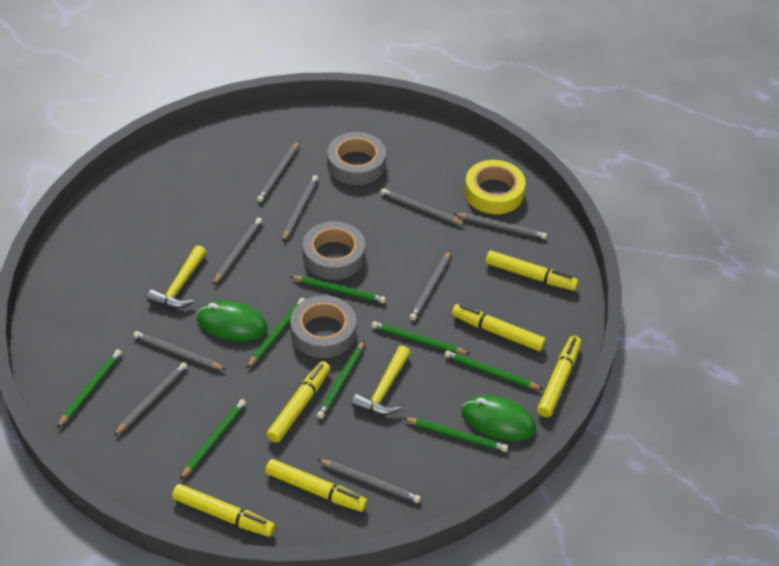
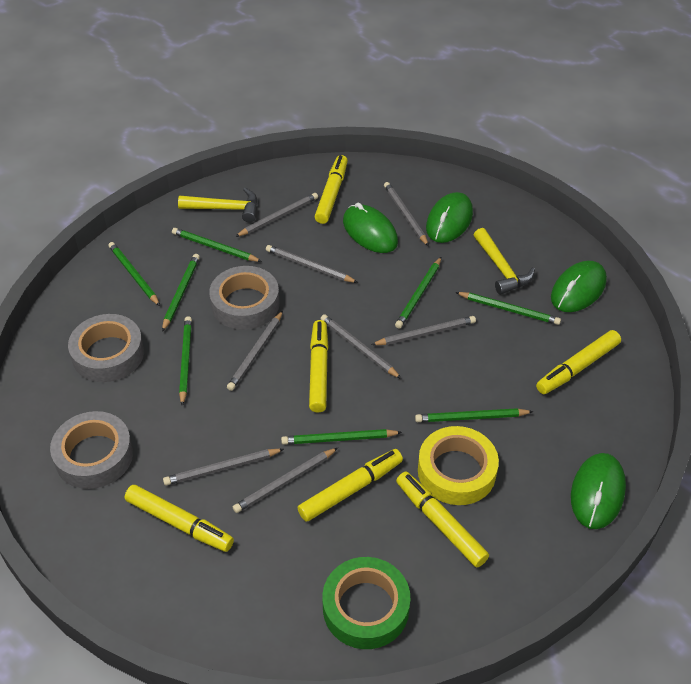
green mouse: [197,301,267,341] [462,395,536,441] = 2 -> [343,203,398,253] [426,192,473,243] [551,261,607,312] [571,453,626,529] = 4
green tape: none = 0 -> [323,557,411,649] = 1
grey pencil: [114,362,187,436] [133,331,226,370] [213,217,263,285] [257,141,299,202] [282,175,318,242] [317,459,421,503] [380,188,466,225] [409,250,451,321] [454,213,547,239] = 9 -> [163,449,284,485] [227,311,283,391] [233,448,338,513] [235,193,318,237] [266,245,358,283] [321,314,401,379] [371,316,476,345] [384,182,429,246] = 8

